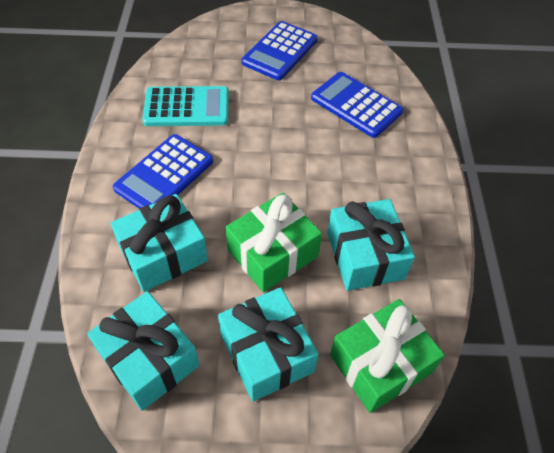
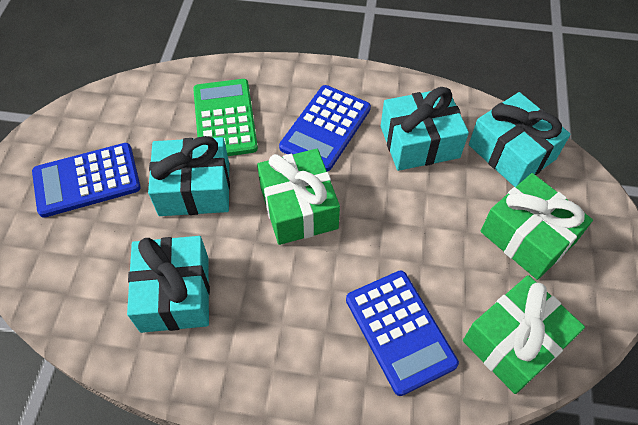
green calculator: none = 0 -> [193,79,258,156] = 1
green gift: [226,193,322,292] [330,299,445,413] = 2 -> [257,149,340,245] [463,275,585,394] [481,173,593,280] = 3
turquoise calculator: [142,86,229,126] = 1 -> none = 0

